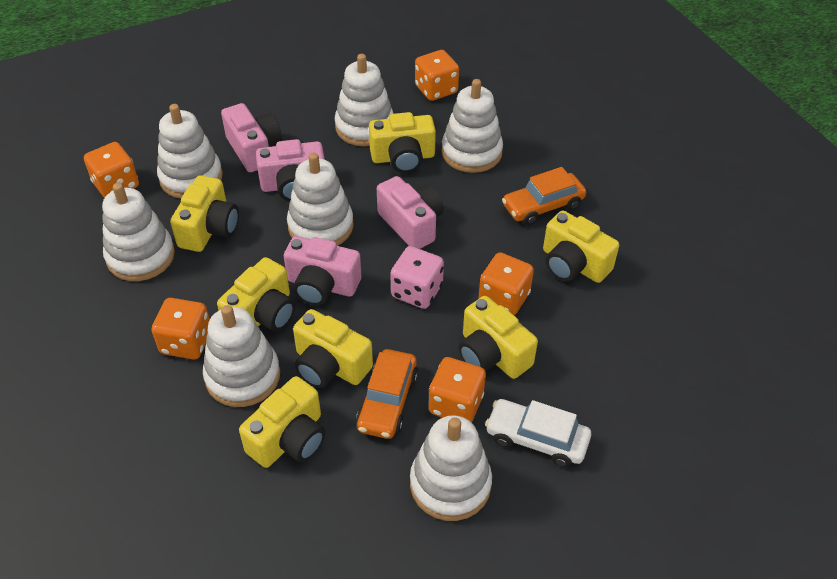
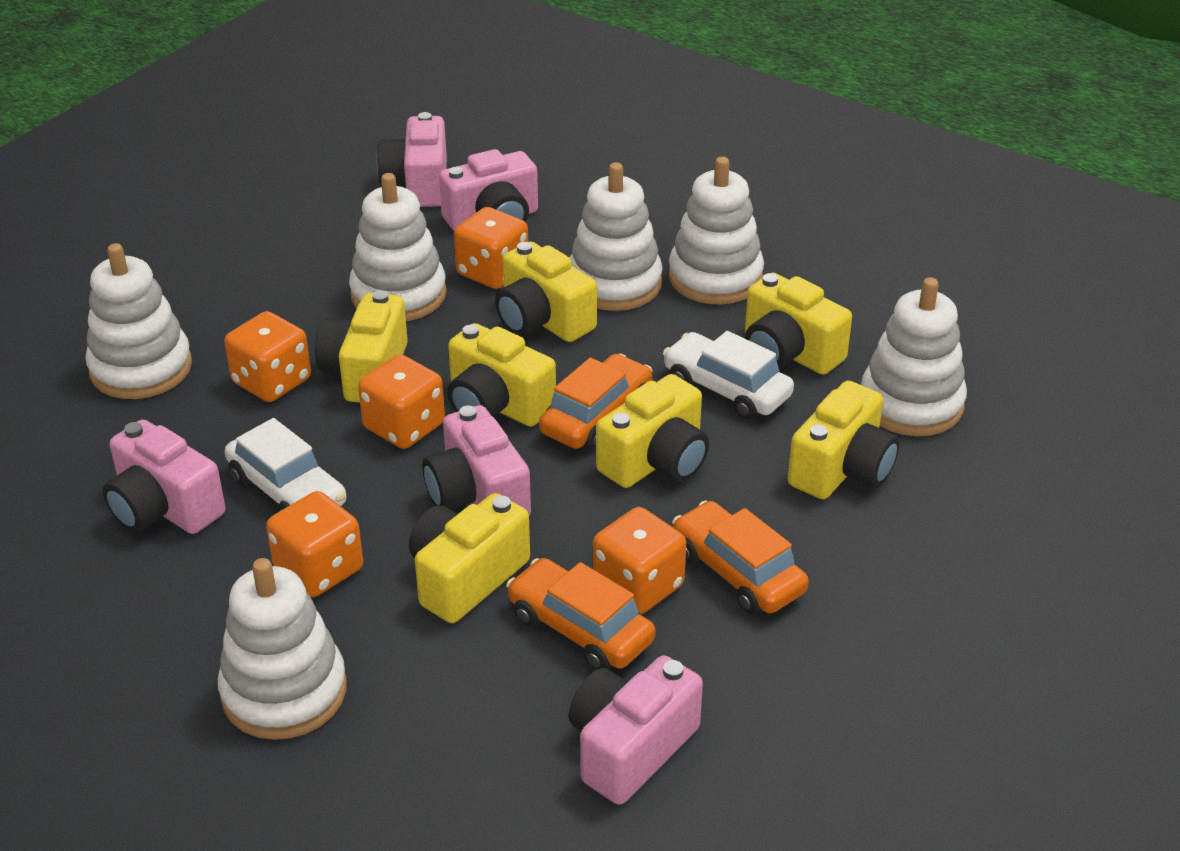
orange car: [356,349,418,439] [502,167,586,225] = 2 -> [506,558,655,670] [539,353,652,450] [672,501,809,614] = 3
pink camera: [221,103,282,172] [256,139,325,201] [284,236,361,306] [377,176,444,249] = 4 -> [103,419,225,534] [376,112,447,207] [422,405,531,516] [439,149,538,231] [569,655,703,805] = 5
pink dice: [390,246,444,309] = 1 -> none = 0
white car: [485,399,591,467] = 1 -> [225,418,346,512] [663,331,794,419] = 2
white stacking toy: [102,183,175,281] [157,104,223,199] [203,305,280,407] [287,153,354,246] [335,54,394,146] [410,415,492,521] [441,79,503,173] = 7 -> [85,243,192,399] [218,558,347,740] [349,173,447,321] [570,162,663,311] [669,157,764,304] [861,277,967,436] = 6

